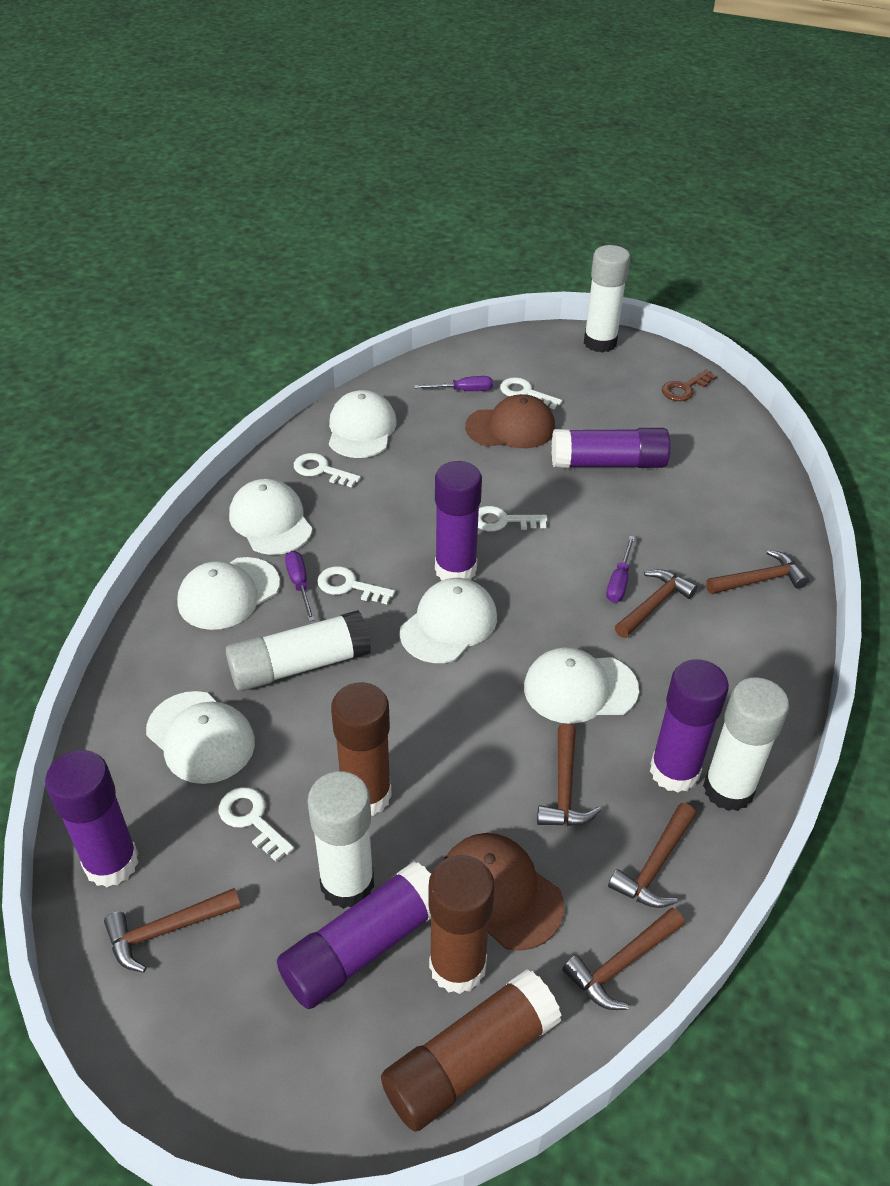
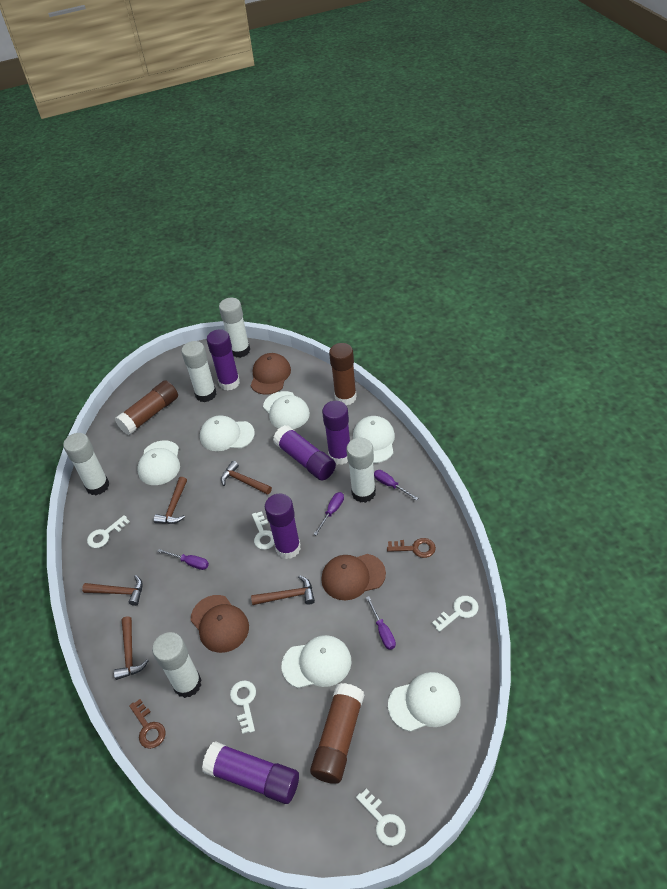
brown cap: [445,833,564,951] [465,394,555,448] = 2 -> [191,595,249,653] [250,353,291,395] [321,554,386,600] = 3
brown hammer: [104,888,241,973] [537,724,601,826] [562,908,685,1010] [608,803,696,908] [615,569,698,638] [706,550,809,594] = 6 -> [82,575,143,606] [114,616,149,680] [154,477,187,524] [221,461,272,495] [251,575,315,605] = 5
brown key: [662,370,717,401] = 1 -> [129,699,166,749] [387,538,436,558] = 2
purple screwdriver: [285,551,315,621] [414,376,493,391] [606,536,635,603] = 3 -> [157,549,209,570] [314,492,344,536] [366,596,396,650] [374,470,418,500] = 4
white glue stick: [226,610,371,691] [307,771,374,909] [584,245,630,353] [703,677,789,811] = 4 -> [63,433,109,495] [152,632,201,698] [181,341,216,402] [219,298,250,358] [346,438,376,503] = 5

